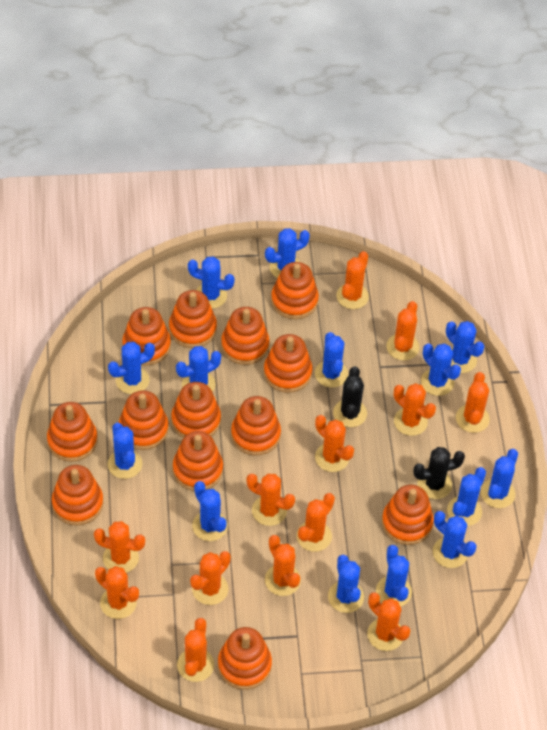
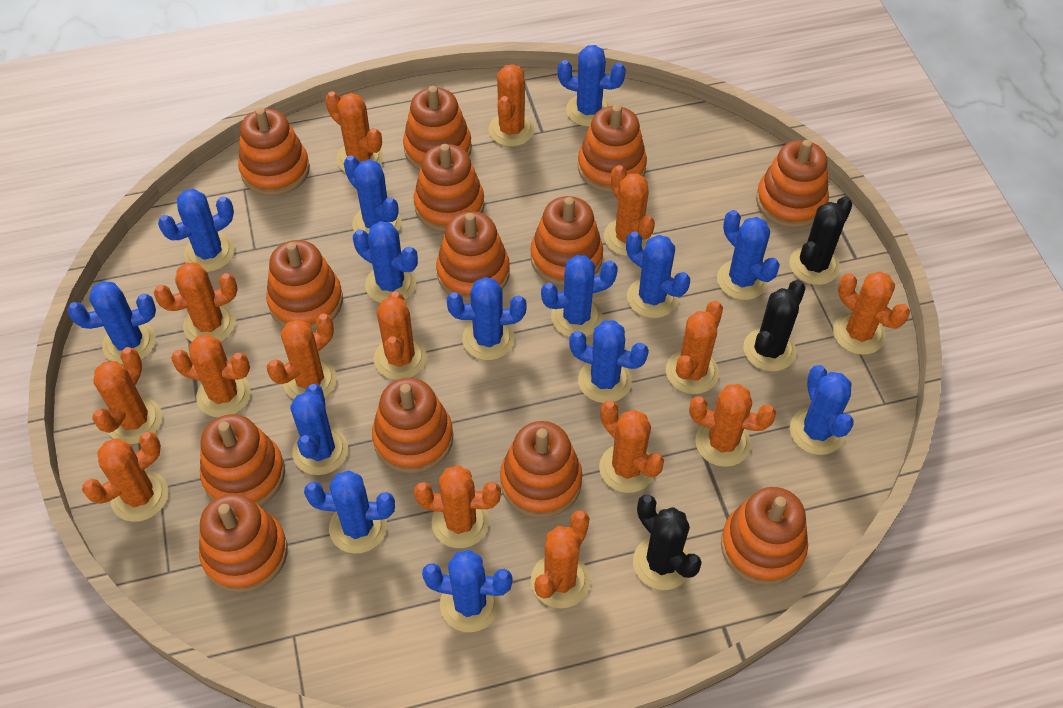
black cactus: [333,366,367,427] [413,447,465,499] = 2 -> [633,495,702,590] [743,280,806,372] [789,196,853,285] = 3
orange cactus: [94,521,145,573] [95,566,139,619] [177,618,214,682] [190,551,231,605] [246,474,295,526] [265,535,301,596] [297,493,335,552] [315,415,354,472] [336,251,369,309] [367,592,410,651] [386,301,420,360] [394,383,436,436] [456,372,490,433] = 13 -> [82,432,168,522] [92,347,162,444] [154,263,238,342] [171,334,251,417] [267,314,337,399] [325,91,384,172] [374,291,427,380] [414,465,501,548] [488,64,535,147] [531,510,590,608] [599,401,664,493] [604,165,655,256] [666,301,723,394] [689,384,776,467] [833,271,910,355] = 15

